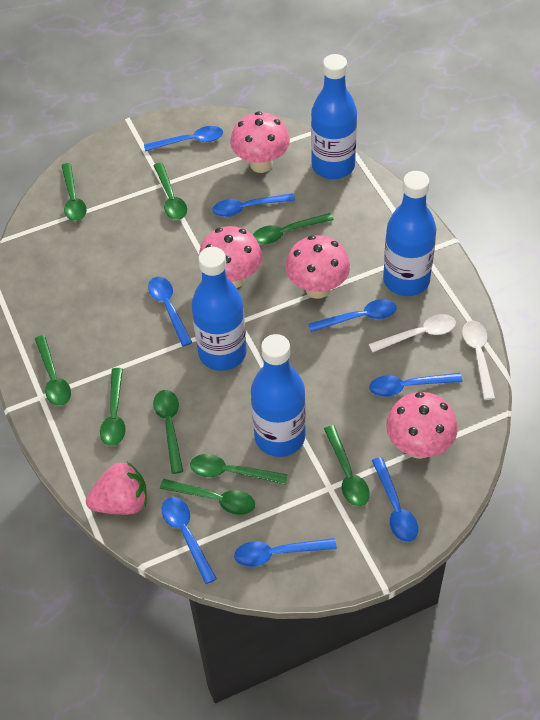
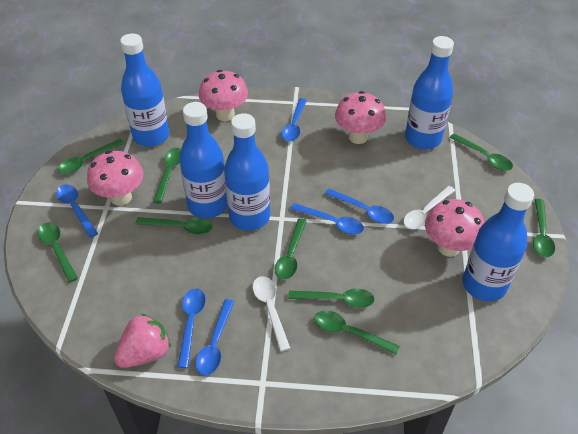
blue bottle: [191,247,247,371] [251,334,306,457] [311,54,357,179] [383,171,436,296] = 4 -> [120,33,170,147] [179,102,228,219] [224,113,270,231] [405,36,454,149] [462,183,534,302] = 5
blue spoon: [144,126,223,151] [148,277,192,347] [161,497,217,584] [212,193,295,217] [234,538,337,567] [308,299,397,332] [369,373,462,397] [372,457,418,542] = 8 -> [56,185,98,238] [177,288,206,368] [195,299,234,375] [281,98,307,141] [291,203,364,235] [324,188,394,224] = 6

